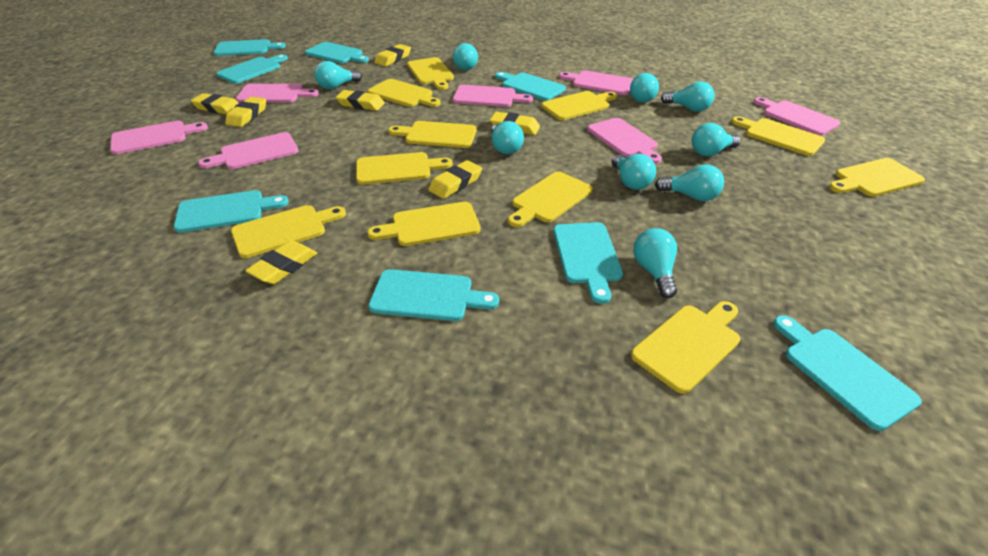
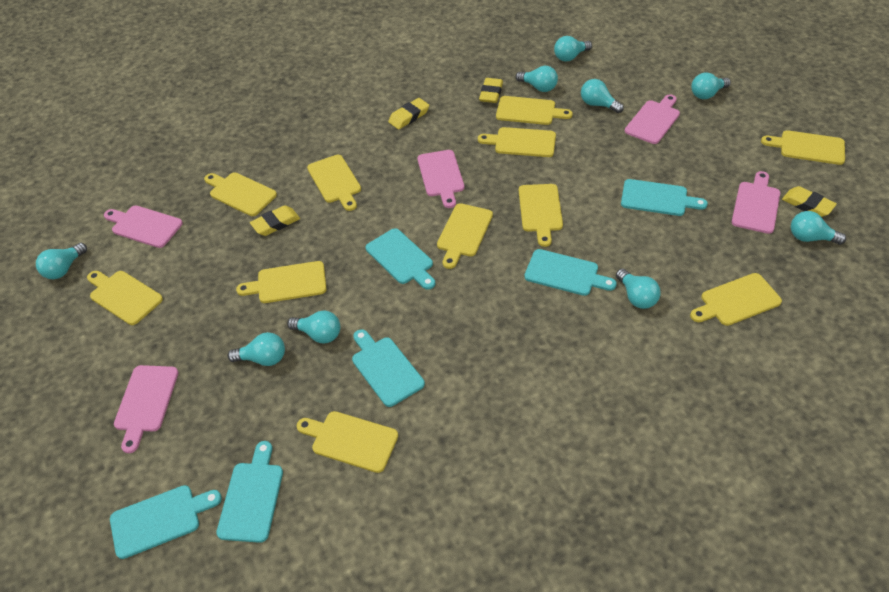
pink cutting board: [110,121,208,154] [198,132,299,169] [236,84,319,103] [453,85,533,107] [559,70,633,95] [588,118,662,164] [754,97,840,136] = 7 -> [104,206,183,248] [114,365,178,453] [417,150,464,208] [625,94,680,144] [732,171,780,234] = 5
turquoise cutting board: [174,190,289,233] [213,39,286,56] [216,54,288,84] [305,42,369,63] [369,269,499,321] [495,72,566,101] [554,222,623,304] [773,315,922,431] = 8 -> [110,485,222,559] [216,441,283,543] [352,329,425,407] [366,228,435,290] [524,249,617,296] [621,179,708,216] = 6
yellow eraser: [191,93,238,115] [225,97,266,127] [245,240,317,284] [336,90,385,111] [374,44,411,66] [428,160,482,199] [490,112,540,135] = 7 -> [250,205,300,236] [388,98,429,129] [479,78,503,103] [782,186,837,217] = 4

